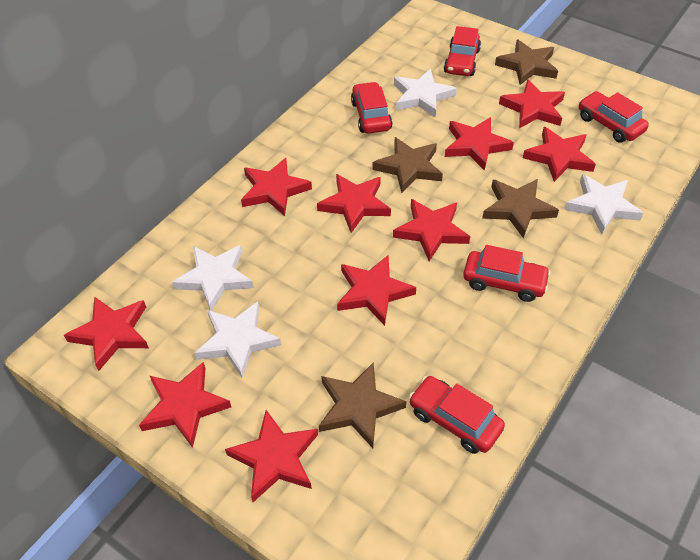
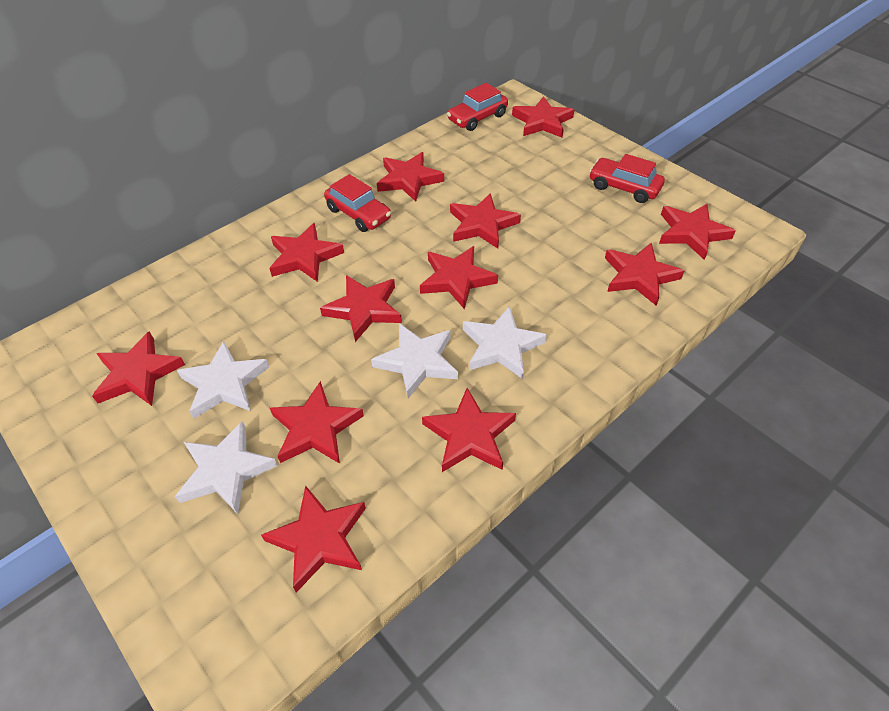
brown star: [319,362,406,448] [373,137,443,193] [482,179,559,238] [495,39,558,85] = 4 -> none = 0
red car: [351,82,392,133] [409,376,505,454] [444,26,481,76] [463,245,551,302] [579,91,649,143] = 5 -> [324,174,391,232] [447,83,508,131] [589,154,665,203] = 3
red star: [64,297,149,371] [139,362,231,448] [225,410,318,502] [241,158,312,216] [317,174,391,233] [337,255,416,326] [393,199,470,261] [445,117,514,171] [499,79,565,128] [523,127,596,182] = 10 -> [92,331,185,406] [261,485,366,593] [269,223,344,282] [270,381,364,464] [320,275,402,342] [377,152,444,202] [420,246,498,309] [422,388,516,472] [450,193,521,248] [512,96,575,138] [605,243,684,306] [659,204,736,260] = 12

